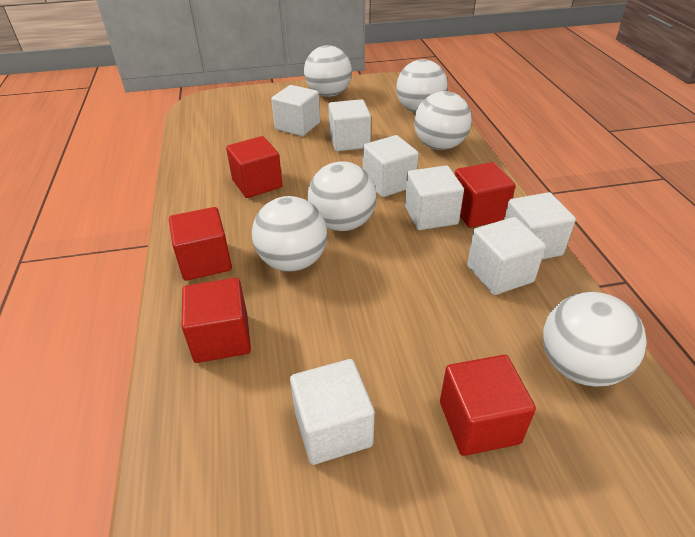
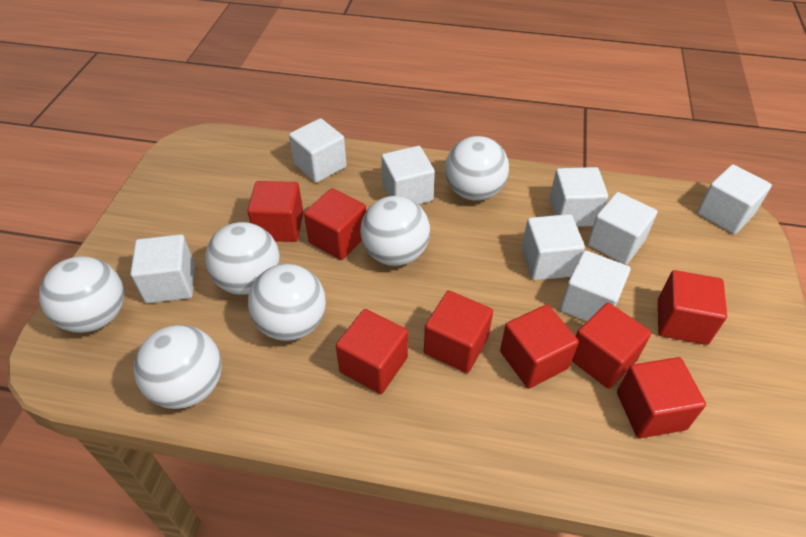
red cube: [169,207,232,281] [181,278,251,363] [226,136,283,198] [440,355,536,456] [455,162,516,228] = 5 -> [247,181,303,242] [304,188,366,260] [336,309,408,394] [424,291,493,373] [500,305,579,388] [572,303,651,389] [617,357,706,438] [658,270,727,345] = 8
white cube: [271,85,320,136] [290,359,375,465] [328,99,371,151] [363,135,419,197] [405,166,464,230] [467,217,546,295] [504,192,576,259] = 7 -> [130,234,195,303] [289,118,347,183] [382,146,435,204] [521,214,585,280] [549,167,608,227] [560,250,630,322] [587,192,657,265] [697,164,772,234] = 8

